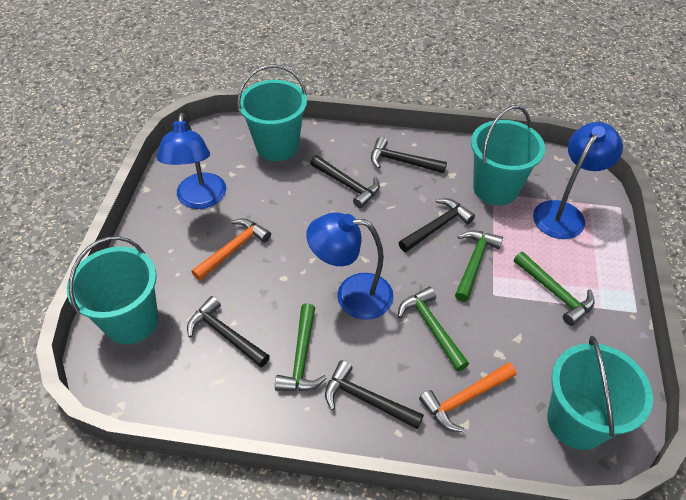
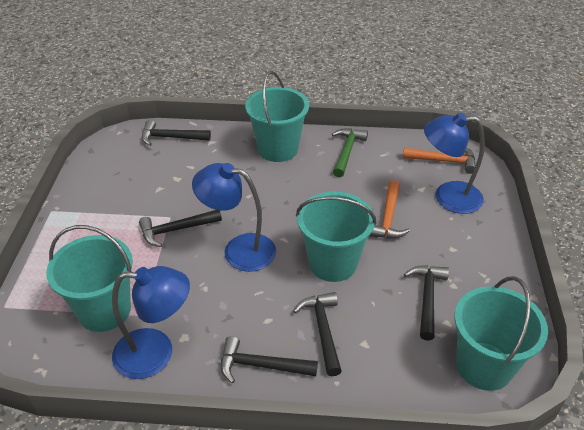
green hammer: [275,303,327,391] [398,286,469,372] [455,230,503,302] [514,252,594,326] = 4 -> [332,128,368,177] = 1

